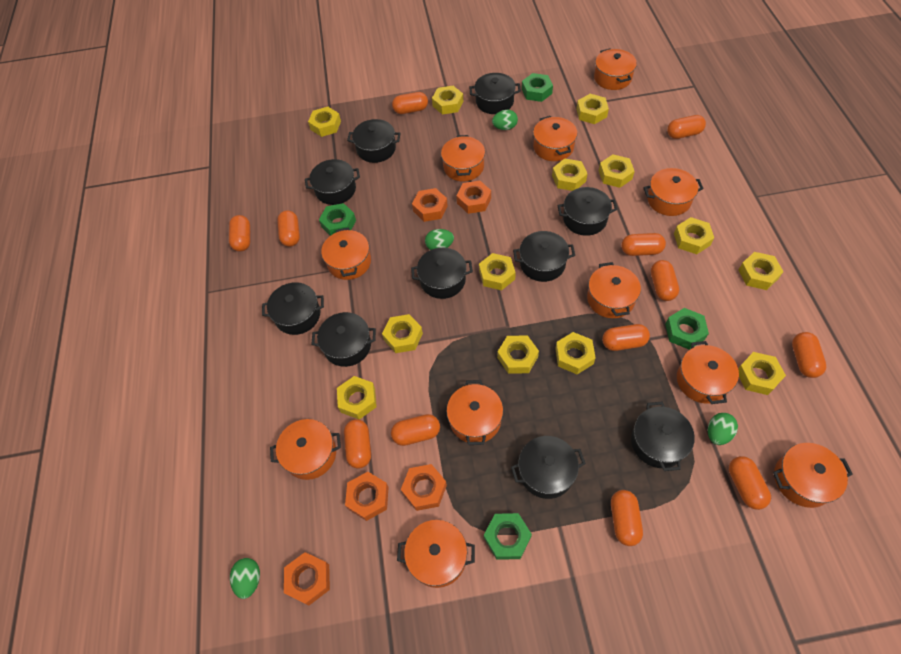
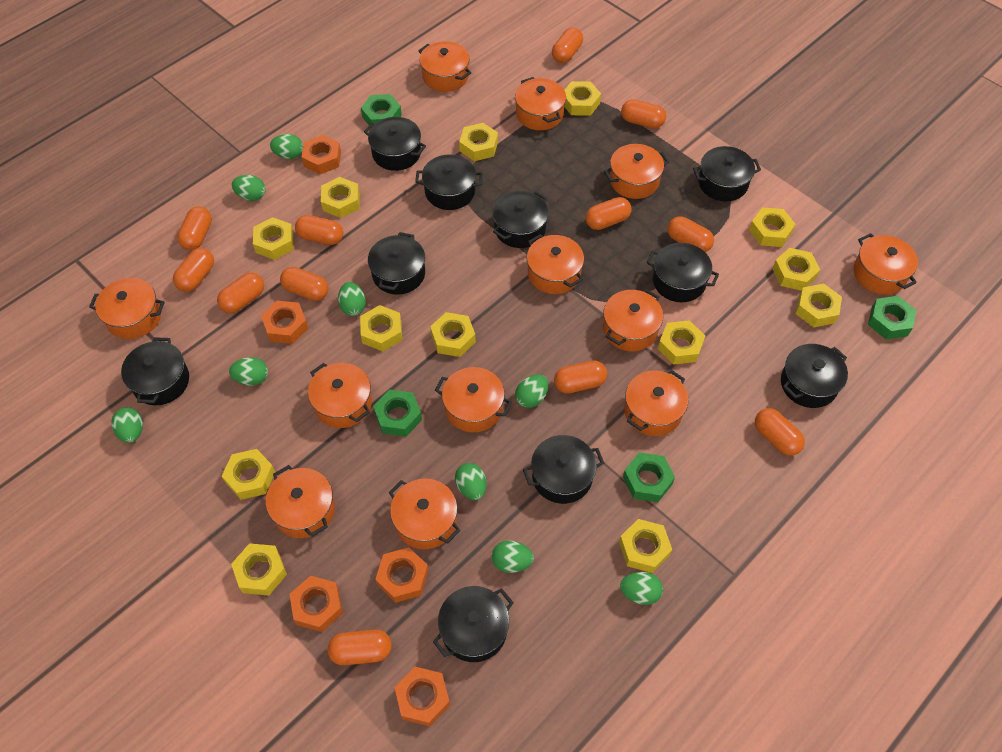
green egg: [230,558,260,599] [425,229,454,250] [492,110,518,130] [708,413,738,445] = 4 -> [111,407,143,443] [229,357,268,386] [232,175,265,201] [270,134,303,159] [338,282,366,316] [455,463,486,500] [492,541,534,573] [515,375,549,408] [620,572,663,605] = 9
orange pot: [270,419,341,480] [321,227,371,280] [397,520,475,588] [441,135,485,181] [447,380,503,445] [533,116,577,161] [587,262,641,318] [594,48,637,90] [643,168,704,216] [677,341,739,404] [773,443,853,508] = 11 -> [89,278,165,339] [266,465,335,538] [308,363,372,428] [389,479,461,549] [418,41,471,92] [435,367,512,433] [515,77,566,130] [527,234,584,294] [603,289,663,351] [604,144,669,199] [624,370,688,436] [854,233,918,294] = 12

